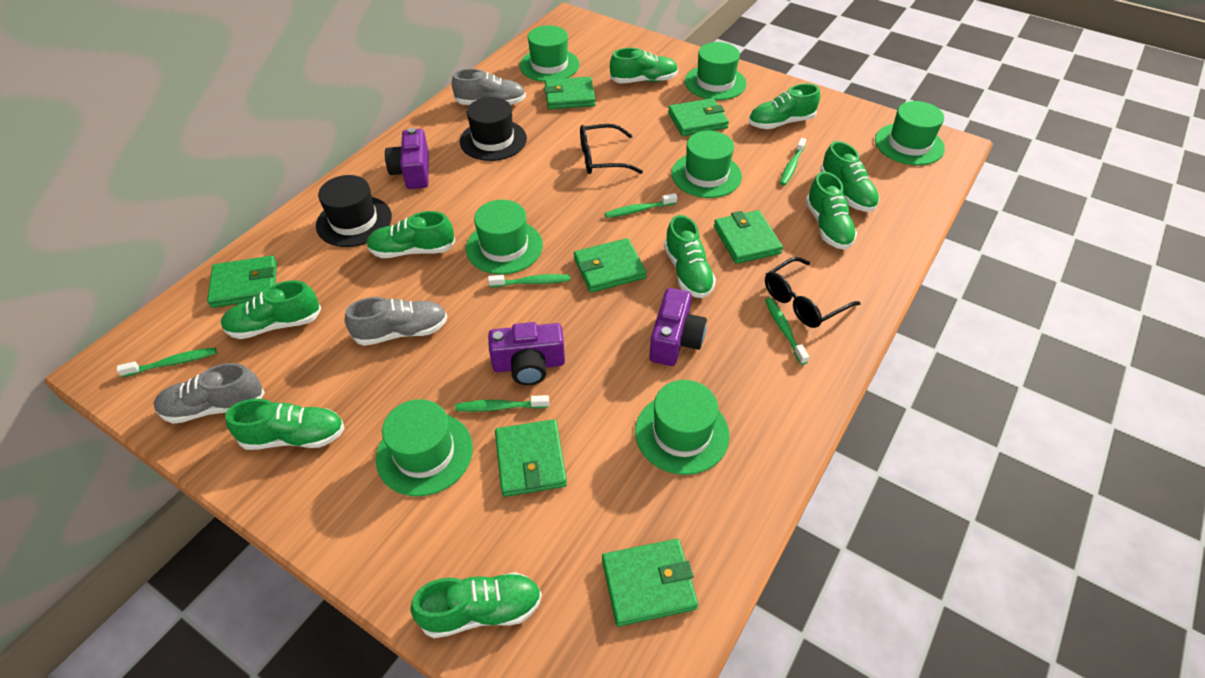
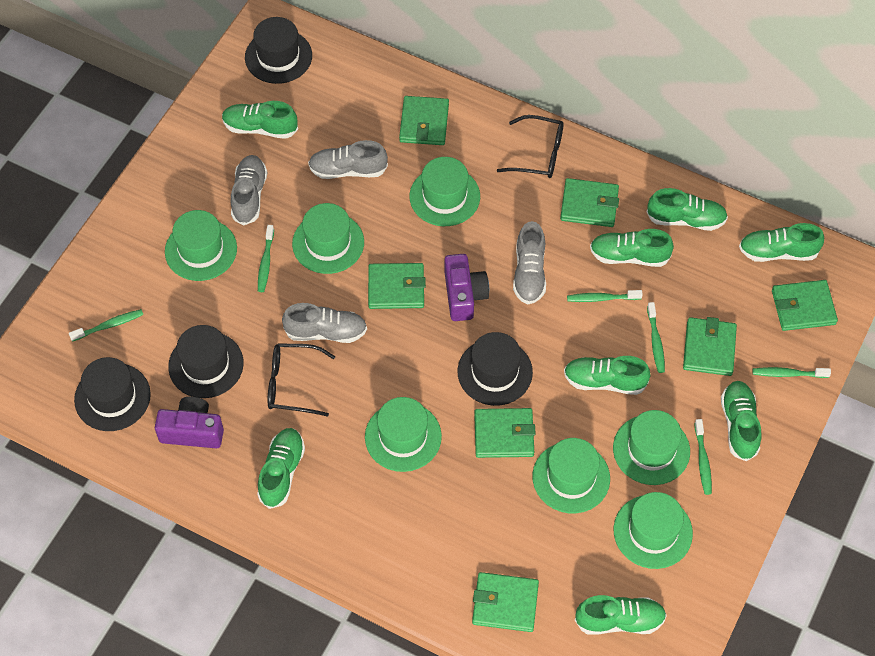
black hat: [316,175,392,247] [460,97,527,161] = 2 -> [74,357,151,431] [168,325,244,398] [245,17,312,84] [457,332,533,406] = 4
green shoe: [221,280,321,339] [225,399,345,450] [367,211,455,258] [410,572,542,638] [610,48,678,83] [664,215,716,298] [749,84,820,129] [806,172,857,250] [820,141,879,212] = 9 -> [222,101,298,139] [257,428,305,509] [564,356,651,395] [575,595,667,635] [590,229,674,267] [647,188,728,231] [721,381,762,461] [739,223,824,262] = 8
grey shoe: [153,363,265,424] [345,297,448,346] [452,69,526,105] = 3 -> [231,155,267,225] [282,303,367,343] [308,140,388,179] [513,221,546,304] = 4
purple camera: [385,128,429,189] [488,322,565,385] [649,288,707,366] = 3 -> [155,397,224,449] [445,254,489,321] = 2

